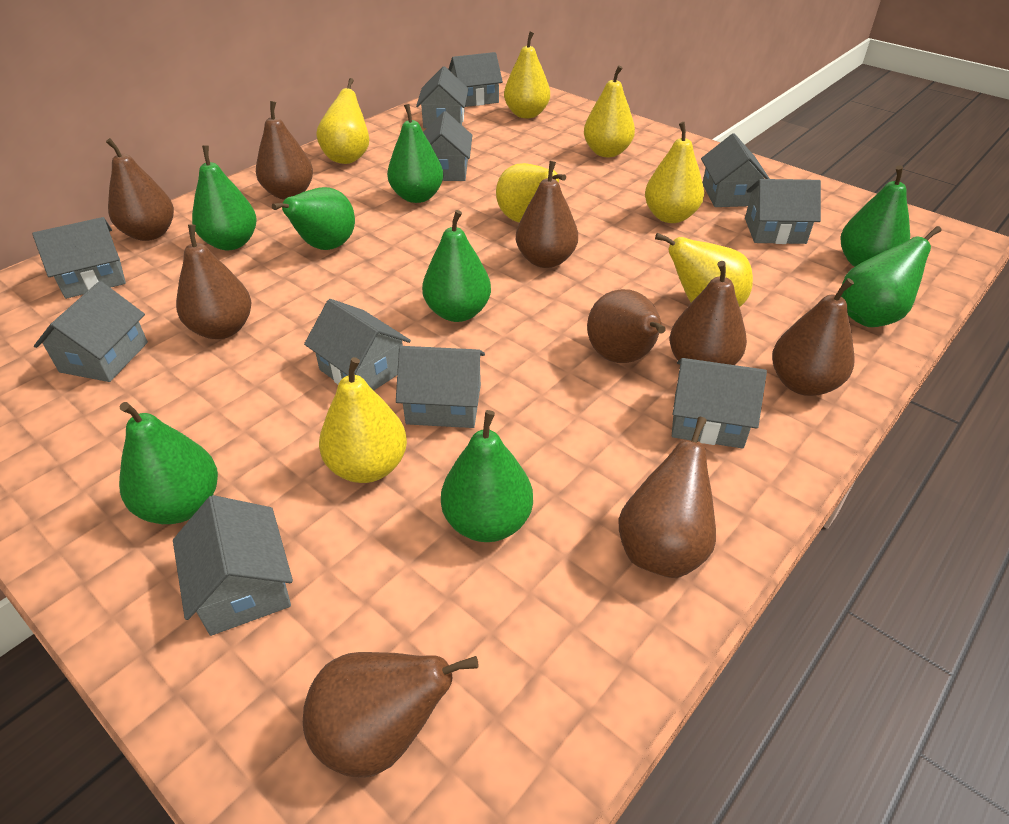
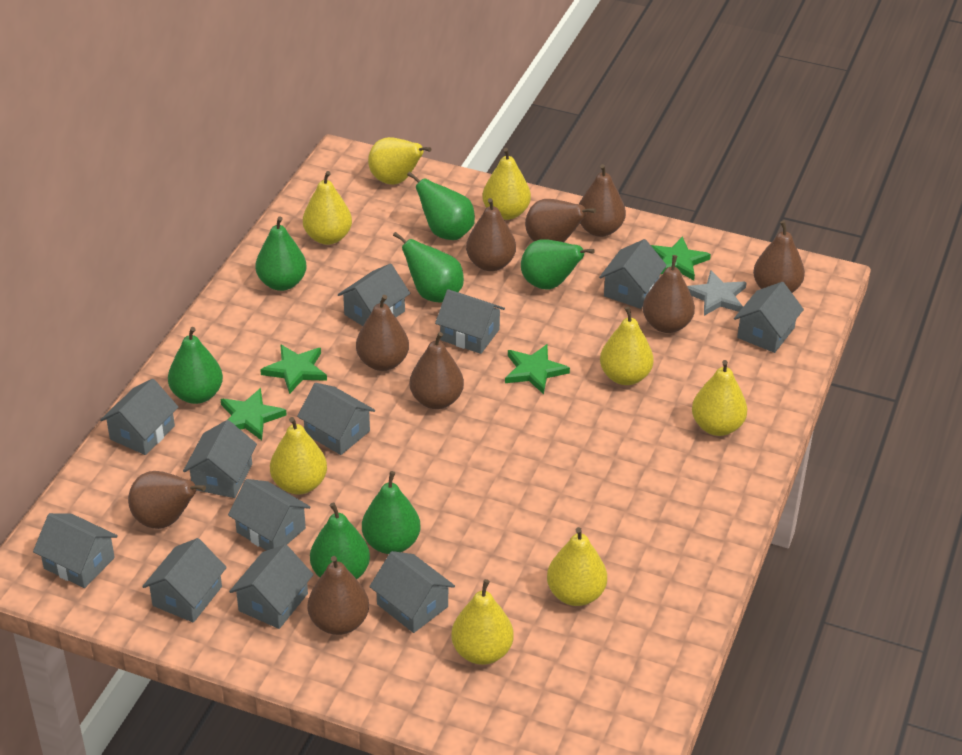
green pear: [119,402,218,524] [192,145,257,250] [272,187,355,250] [387,104,443,203] [422,210,491,322] [441,410,533,542] [841,165,910,267] [841,226,942,327] = 8 -> [168,327,223,404] [255,217,307,291] [310,502,370,579] [362,471,421,554] [393,232,464,303] [407,171,475,240] [521,239,594,289] = 7
green star: none = 0 -> [220,388,287,440] [260,344,327,394] [505,344,570,394] [651,236,711,280] = 4
grey house: [32,217,126,299] [34,281,148,382] [173,495,293,636] [304,299,411,391] [396,346,485,428] [416,66,468,128] [423,111,472,181] [448,52,503,107] [672,358,767,449] [701,133,770,207] [745,179,821,244] = 11 -> [33,513,118,588] [100,379,178,455] [142,538,227,623] [183,420,257,498] [228,479,311,551] [229,544,314,629] [297,383,375,455] [338,264,410,326] [369,551,455,633] [435,289,505,354] [599,239,667,309] [734,282,804,353] = 12
grey star: none = 0 -> [687,270,747,316] = 1
yellow pear: [316,78,369,164] [319,357,407,483] [496,163,566,222] [504,32,550,118] [584,65,635,157] [645,122,704,223] [655,233,753,307] = 7 -> [270,417,327,494] [303,171,352,245] [368,137,431,185] [451,579,513,665] [482,148,531,220] [547,527,607,606] [600,307,654,385] [692,360,747,436] = 8

